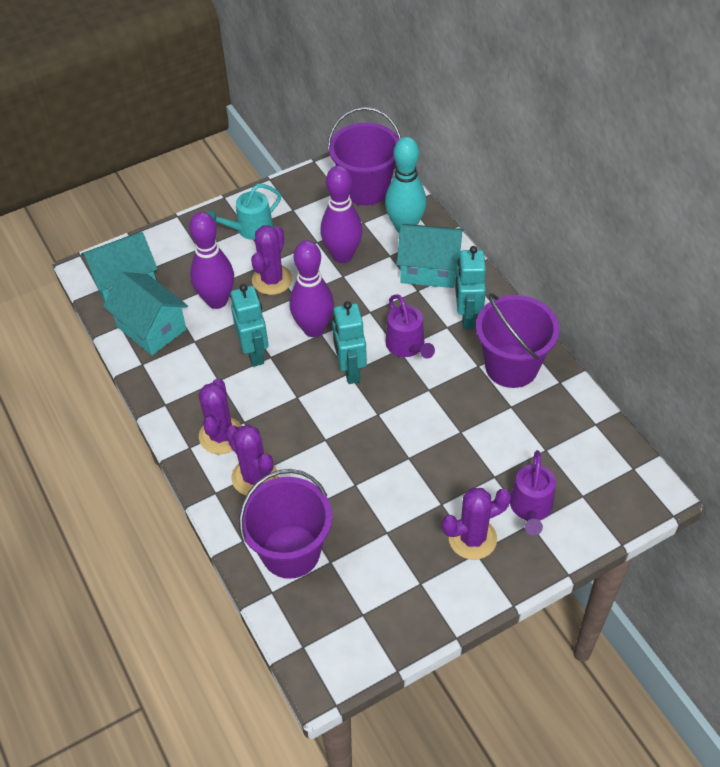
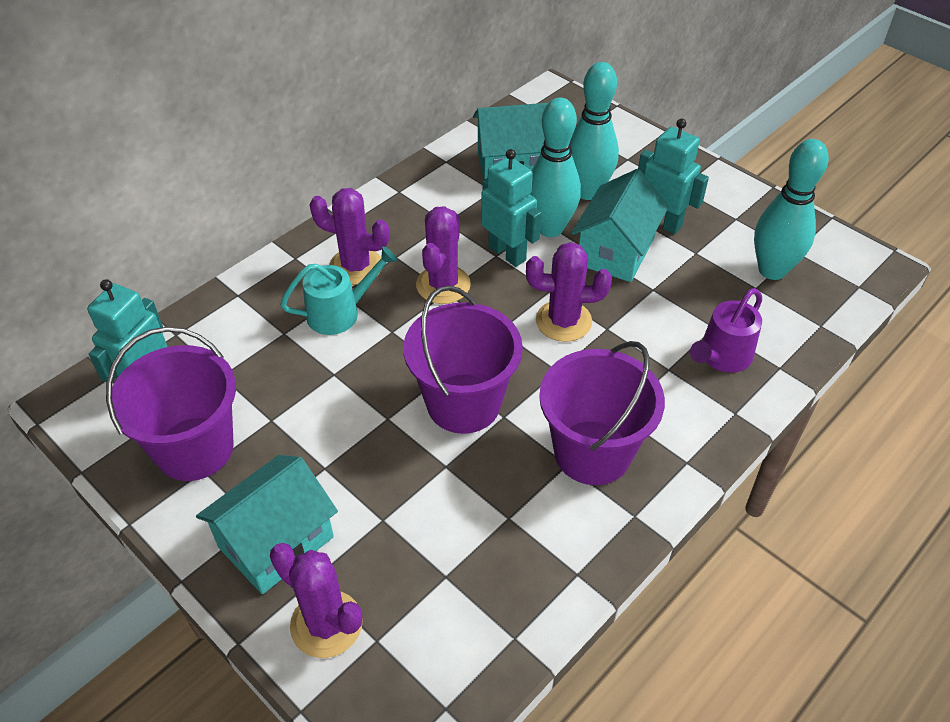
purple bowling pin: [189,212,234,309] [290,240,334,337] [320,166,362,263] = 3 -> none = 0
purple watering can: [385,294,435,359] [510,450,556,536] = 2 -> [690,288,762,373] = 1
turquoise bowling pin: [385,137,426,233] = 1 -> [530,98,581,237] [570,62,619,200] [754,139,829,280] = 3

